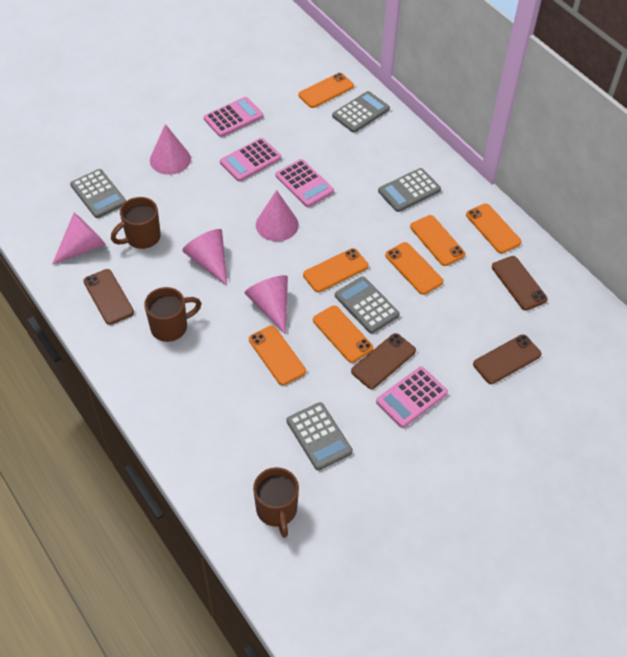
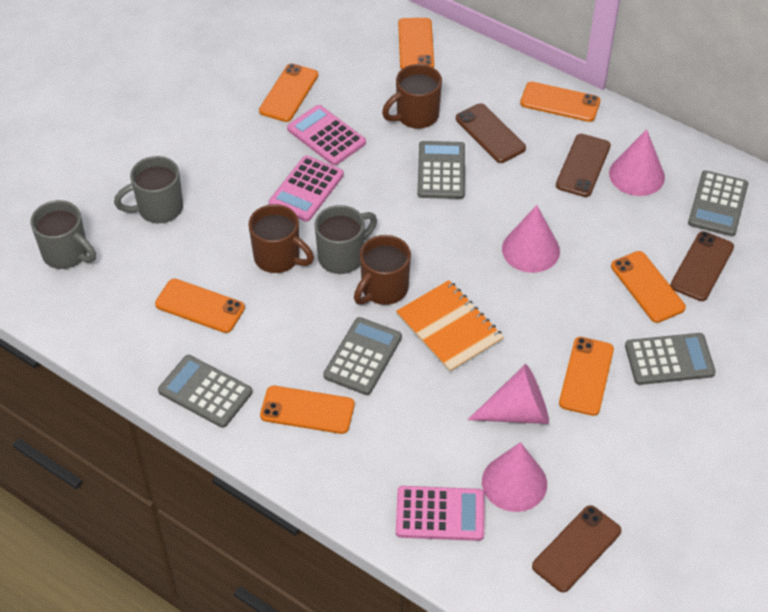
grey mug: none = 0 -> [30,200,96,269] [114,156,183,223] [314,205,377,274] = 3
orange notebook: none = 0 -> [396,280,504,373] = 1
pink calculator: [204,97,263,137] [220,138,281,182] [275,159,334,207] [376,366,448,428] = 4 -> [269,156,344,222] [287,105,366,166] [396,486,484,541] = 3
pink cone: [52,213,106,265] [150,124,191,175] [182,229,227,286] [245,275,288,335] [256,190,299,241] = 5 -> [468,364,549,424] [482,442,547,512] [502,205,560,273] [609,129,665,196] = 4

